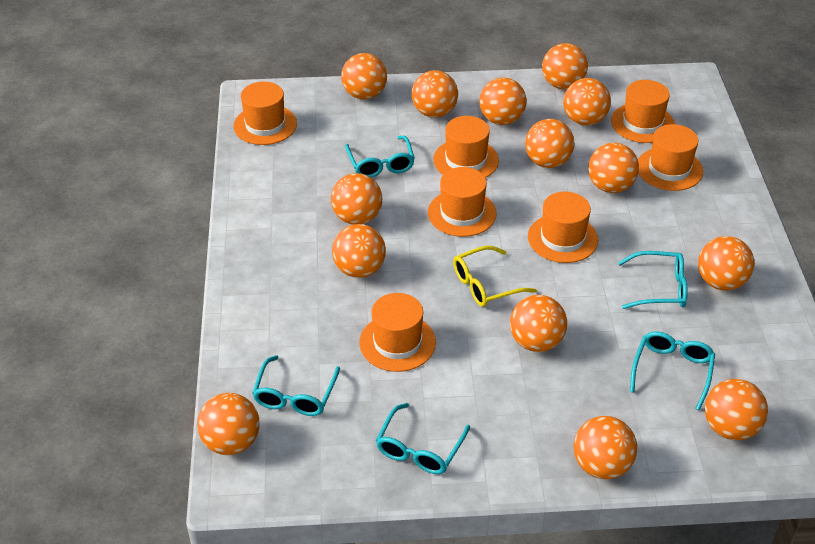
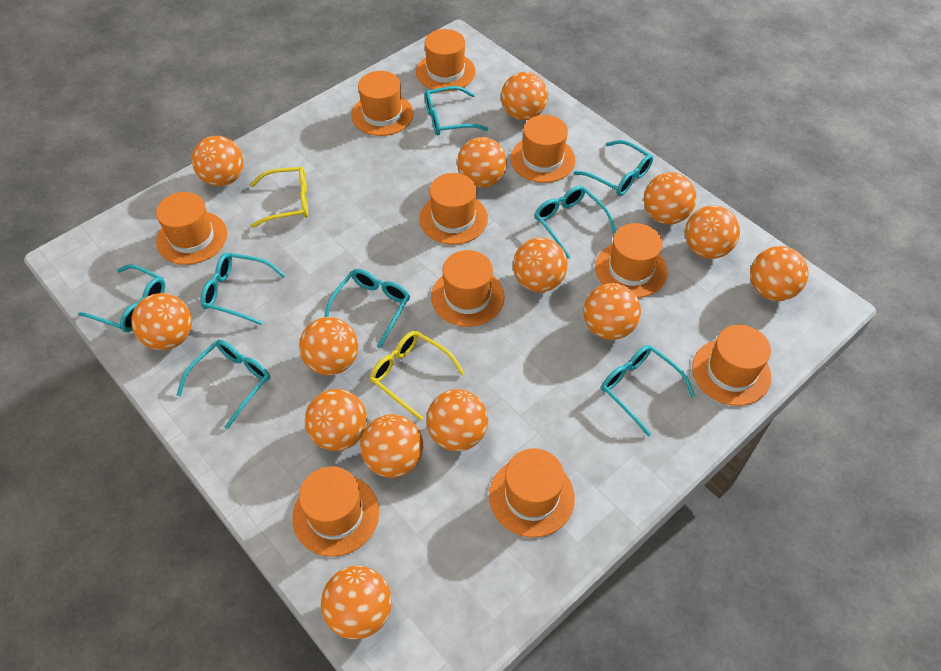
orange hat: [233,82,297,145] [359,293,436,372] [428,167,497,237] [433,116,499,178] [528,192,598,263] [611,80,675,143] [638,124,703,191] = 7 -> [156,192,227,265] [292,466,379,557] [351,71,414,136] [416,29,476,92] [419,173,488,245] [431,250,505,327] [489,448,575,538] [510,115,575,183] [595,223,667,298] [692,325,771,406] = 10
turquoise glasses: [252,355,340,416] [345,136,415,178] [376,403,470,474] [618,251,688,309] [630,332,715,411] = 5 -> [78,265,165,332] [177,340,270,429] [200,253,286,325] [324,269,410,348] [424,86,488,135] [535,186,616,259] [574,140,653,196] [601,345,695,437] = 8
yellow glasses: [453,246,537,307] = 1 -> [250,167,308,228] [370,331,465,421] = 2

